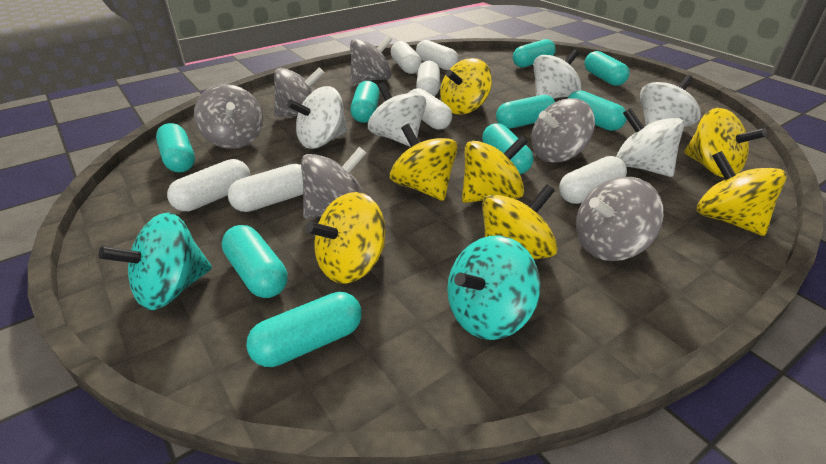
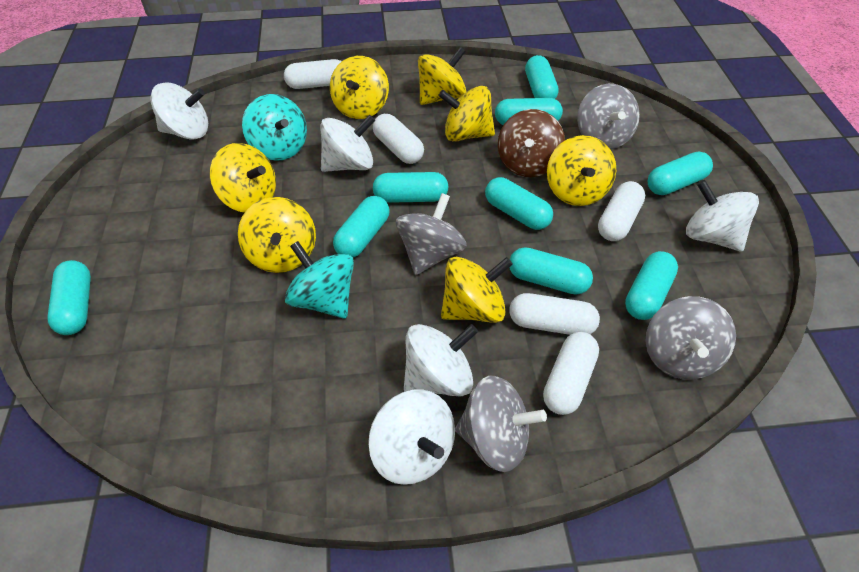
brown spinning top: none = 0 -> [498,109,565,177] = 1
grey spinning top: [194,84,263,149] [274,67,324,117] [301,147,366,219] [350,36,392,83] [531,98,595,163] [576,177,663,261] = 6 -> [396,193,467,275] [455,376,547,472] [577,84,640,149] [646,296,736,380] = 4
white capsule: [167,159,250,211] [228,164,303,212] [391,41,422,74] [409,88,452,130] [416,40,459,70] [416,61,440,96] [559,156,627,204] = 7 -> [284,59,342,89] [373,114,424,164] [509,293,600,335] [543,332,599,415] [598,181,645,241] = 5

